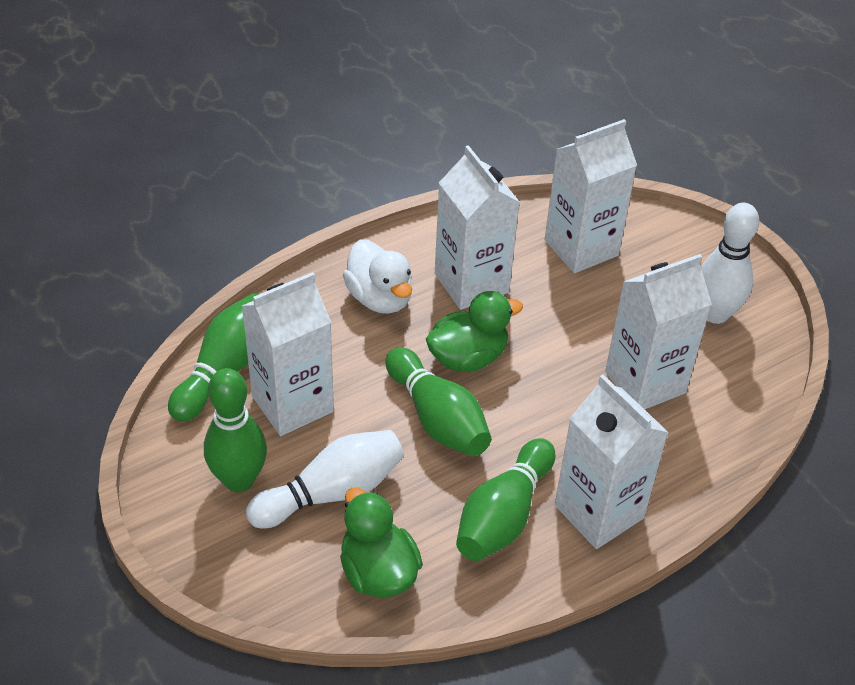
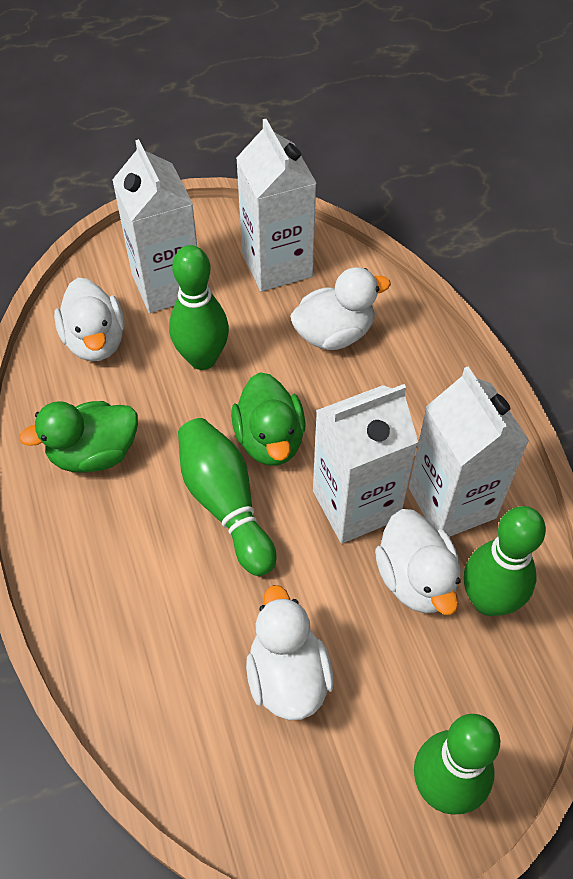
white bowling pin: [246,430,404,528] [701,203,759,324] = 2 -> none = 0
white carton: [242,272,334,436] [435,145,520,310] [545,119,637,273] [555,375,669,549] [605,254,712,409] = 5 -> [112,139,197,313] [236,119,316,291] [313,384,418,543] [409,366,529,536] = 4
white duck: [343,239,412,314] = 1 -> [54,278,124,361] [246,585,334,720] [290,267,391,350] [375,509,461,615] = 4

